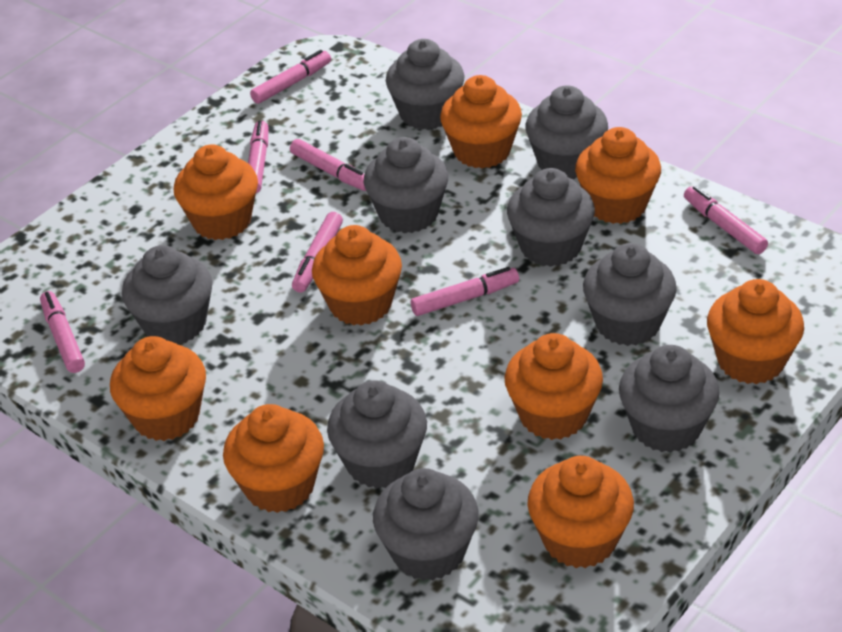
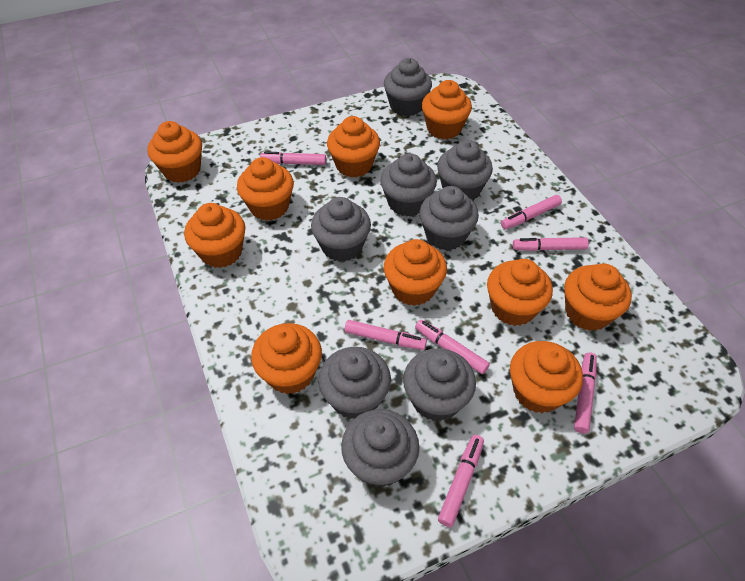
grey cupcake: [122,245,213,345] [327,381,427,489] [364,137,448,233] [373,468,479,581] [386,39,465,130] [507,168,595,267] [525,85,608,179] [583,243,677,346] [619,345,719,453] = 9 -> [311,197,371,262] [318,347,391,419] [341,409,419,487] [380,153,437,217] [384,58,432,116] [403,348,476,421] [419,186,479,250] [437,140,493,200] = 8
orange cupcake: [110,336,206,441] [174,144,258,240] [223,404,324,513] [312,225,402,326] [440,75,522,169] [504,333,603,440] [527,456,634,568] [575,127,661,224] [707,279,804,384] = 9 -> [147,121,202,183] [184,203,246,268] [237,157,294,221] [251,323,322,394] [327,116,380,177] [384,239,447,306] [422,80,472,139] [487,259,553,326] [510,341,583,413] [564,264,632,331] = 10

